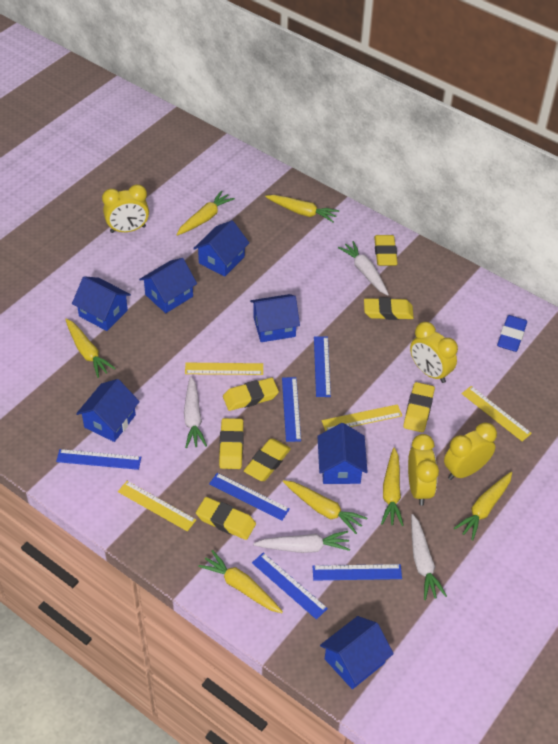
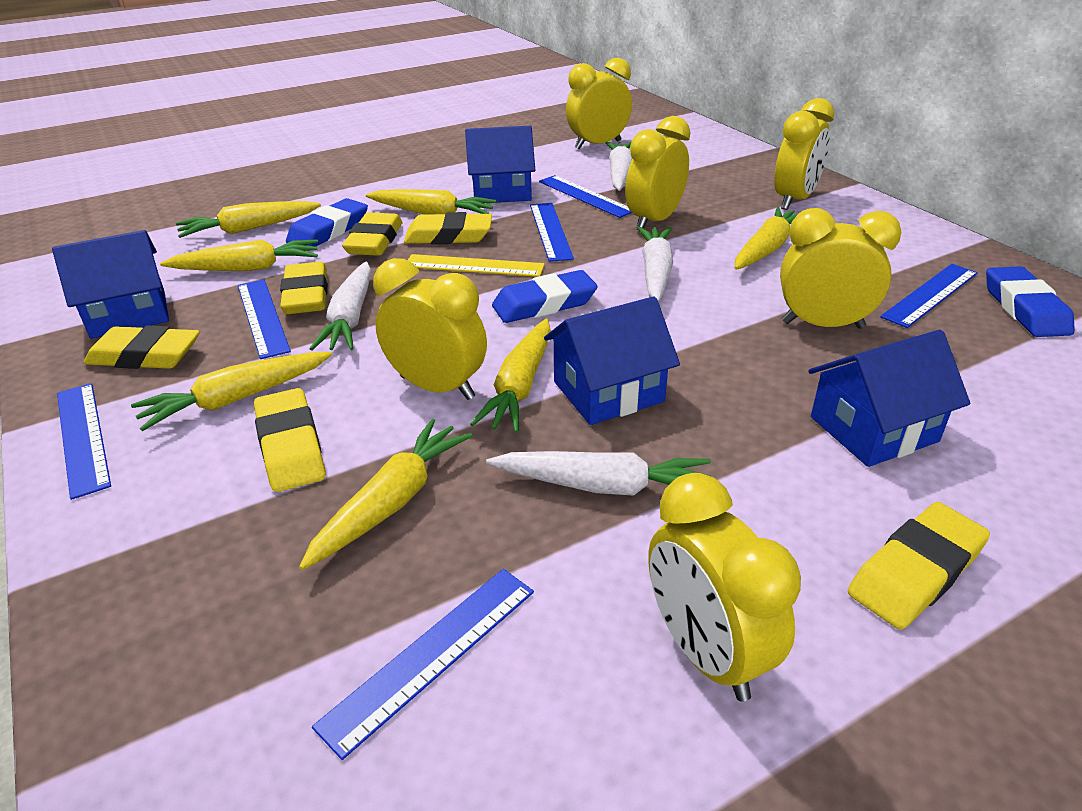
blue eraser: [497,315,527,352] = 1 -> [286,198,368,247] [492,270,598,323] [986,266,1075,337] = 3
blue house: [72,276,131,331] [76,379,140,442] [139,258,197,313] [193,220,249,277] [250,294,300,342] [317,423,368,484] [320,616,394,689] = 7 -> [52,230,169,339] [465,126,535,203] [544,296,680,425] [808,330,970,467] = 4
yellow clock: [102,184,149,233] [408,434,439,506] [410,322,458,383] [444,422,497,480] = 4 -> [373,258,487,400] [566,58,632,149] [625,116,690,231] [648,473,801,702] [774,98,834,210] [780,208,901,329] = 6
yellow eraser: [196,497,256,540] [219,418,244,469] [223,378,279,411] [244,439,291,481] [364,297,414,320] [374,235,398,266] [404,382,435,432] = 7 -> [84,325,200,369] [254,388,326,492] [280,262,328,314] [342,212,402,256] [404,212,492,244] [848,502,990,630] = 6
yellow ruler: [118,481,196,531] [185,363,263,375] [322,404,402,431] [462,386,532,441] = 4 -> [407,254,545,277] = 1

